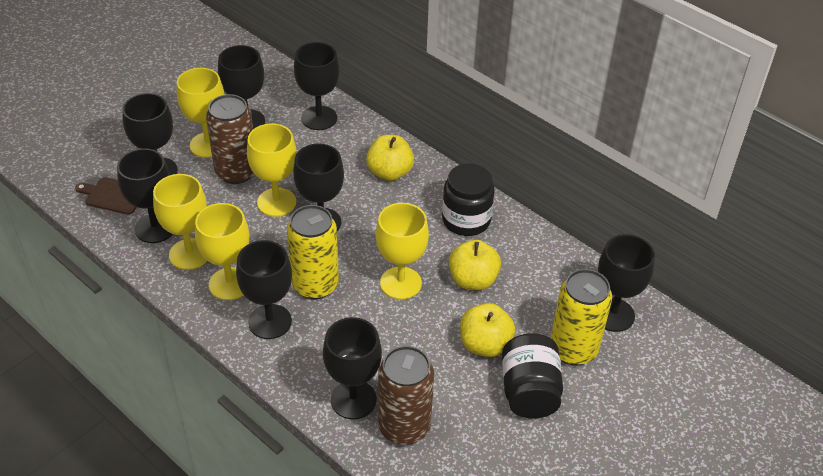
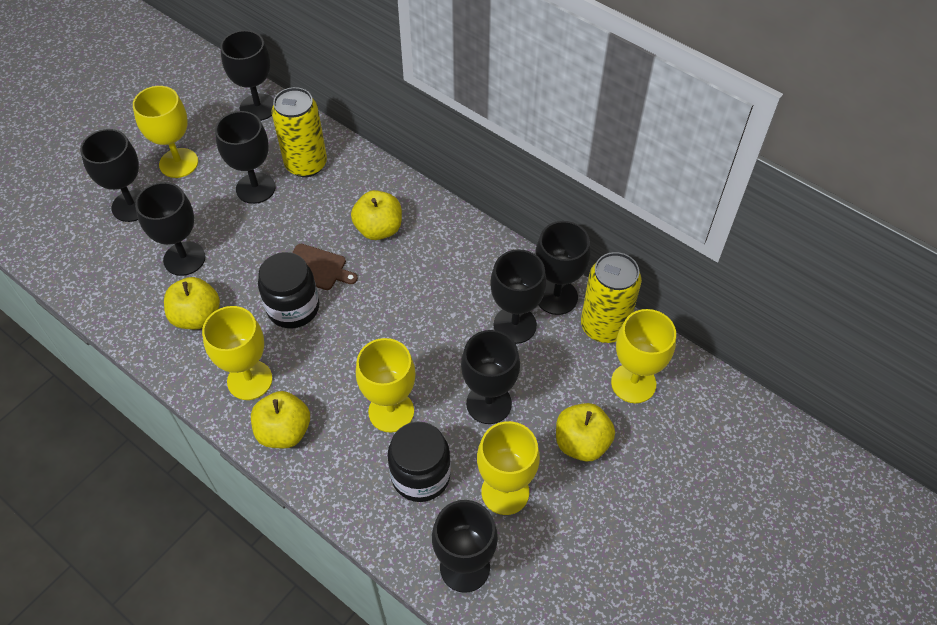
brown can: [206,94,254,184] [378,346,434,445] = 2 -> none = 0
yellow apple: [366,135,414,181] [449,240,501,290] [460,303,515,357] = 3 -> [164,277,220,329] [251,391,310,448] [351,190,402,240] [556,403,615,462] = 4

